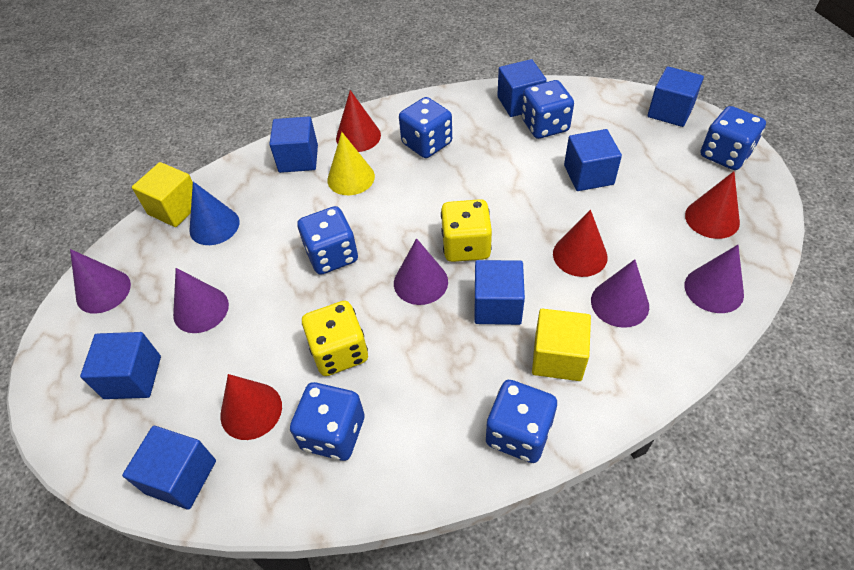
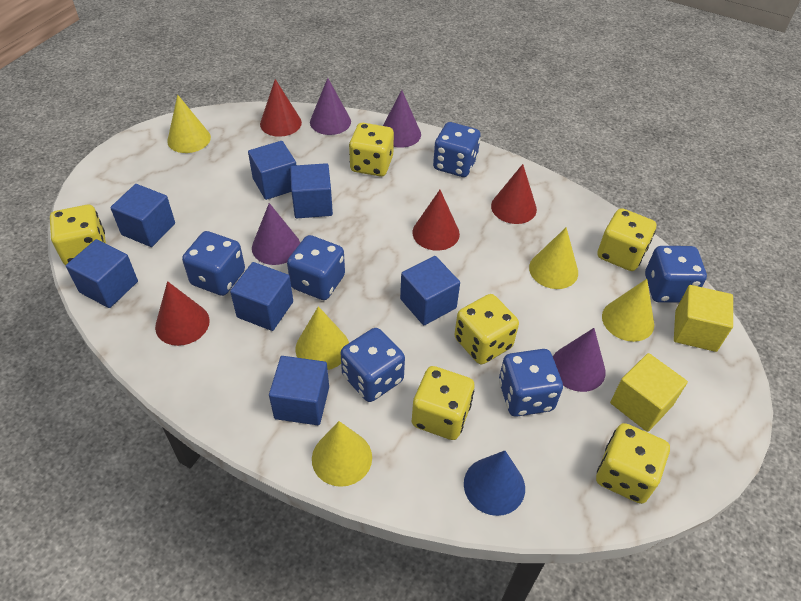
purple cone: [70,249,131,314] [173,268,229,333] [394,238,448,305] [591,259,649,328] [685,245,744,313] = 5 -> [252,203,300,265] [310,78,351,135] [383,90,421,148] [553,328,606,392] = 4
yellow cone: [327,132,375,195] = 1 -> [167,95,211,153] [295,306,349,370] [312,421,372,487] [529,227,578,289] [602,279,654,342] = 5
yellow dice: [302,301,368,376] [441,199,492,262] = 2 -> [50,205,106,265] [349,123,394,177] [412,366,475,440] [454,294,519,364] [596,423,670,504] [597,208,656,271] = 6

